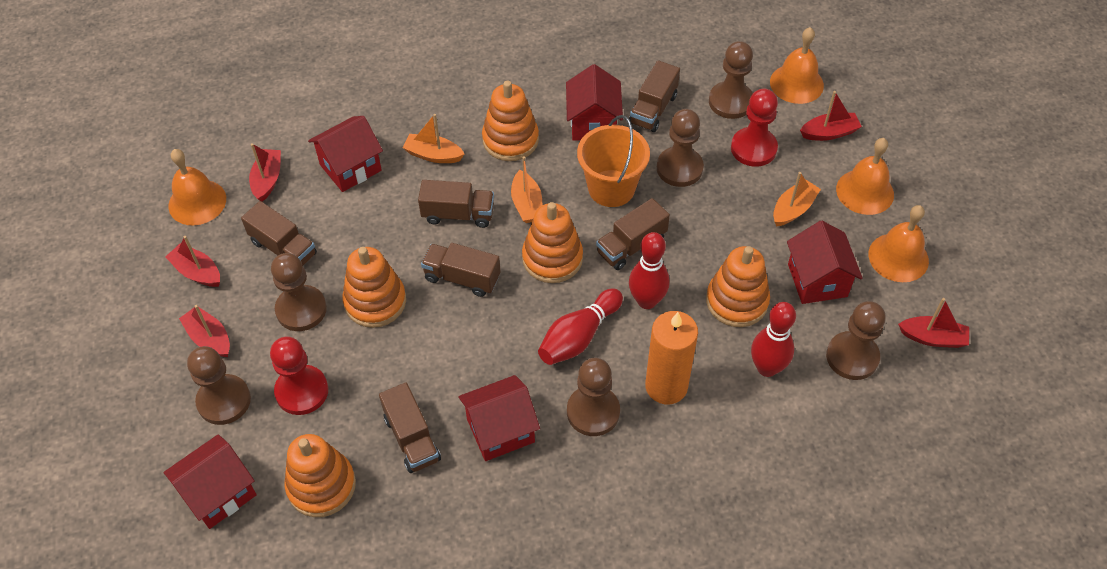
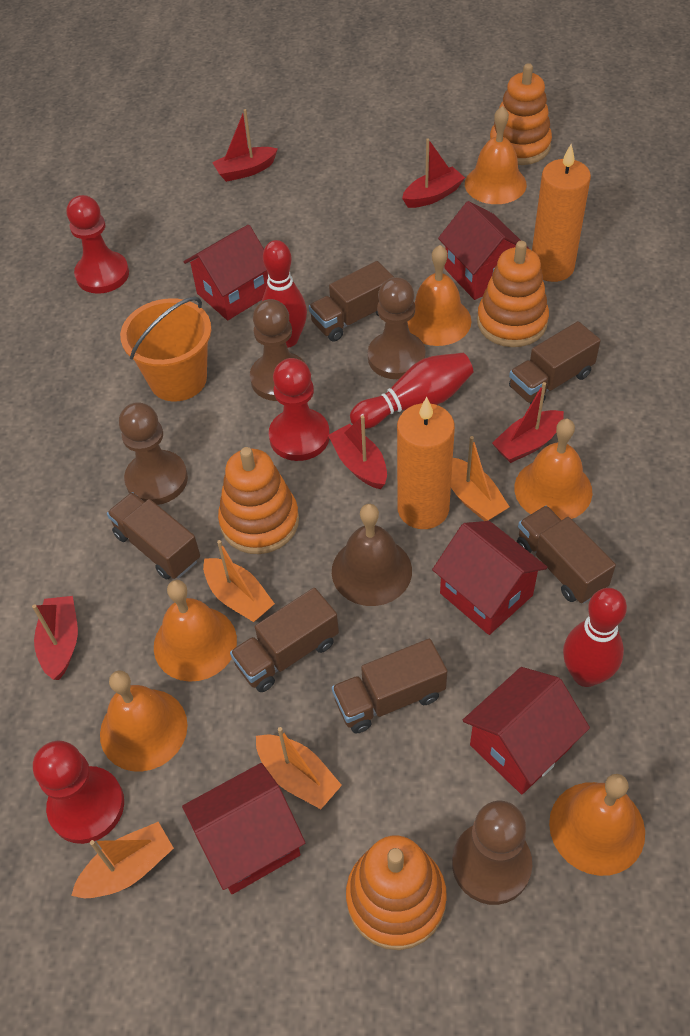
brown bell: none = 0 -> [332,504,412,606] = 1
brown pawn: [187,346,251,425] [271,253,327,331] [567,358,620,436] [657,109,704,187] [709,41,753,119] [826,301,886,380] = 6 -> [119,402,188,505] [250,299,305,401] [368,277,426,379] [452,801,532,905] = 4
orange bell: [168,149,226,225] [770,27,824,104] [836,138,894,215] [868,205,929,282] = 4 -> [100,670,188,772] [154,580,237,682] [407,245,472,346] [465,106,527,204] [514,419,593,520] [549,774,645,876] = 6
orange boat: [403,114,464,163] [511,156,542,223] [773,172,821,226] = 3 -> [71,822,174,898] [203,540,275,622] [256,727,342,809] [451,436,509,521] = 4
orange candle: [645,311,698,404] = 1 -> [397,397,455,529] [532,144,591,282] = 2
orange stacking toy: [285,434,356,517] [342,247,406,328] [482,81,539,161] [522,202,583,283] [706,246,770,327] = 5 -> [218,447,299,554] [346,836,447,950] [477,241,549,347] [490,63,552,165] = 4
red pawn: [270,336,328,415] [731,89,778,167] = 2 -> [33,741,124,844] [67,195,129,294] [269,358,330,461] = 3

